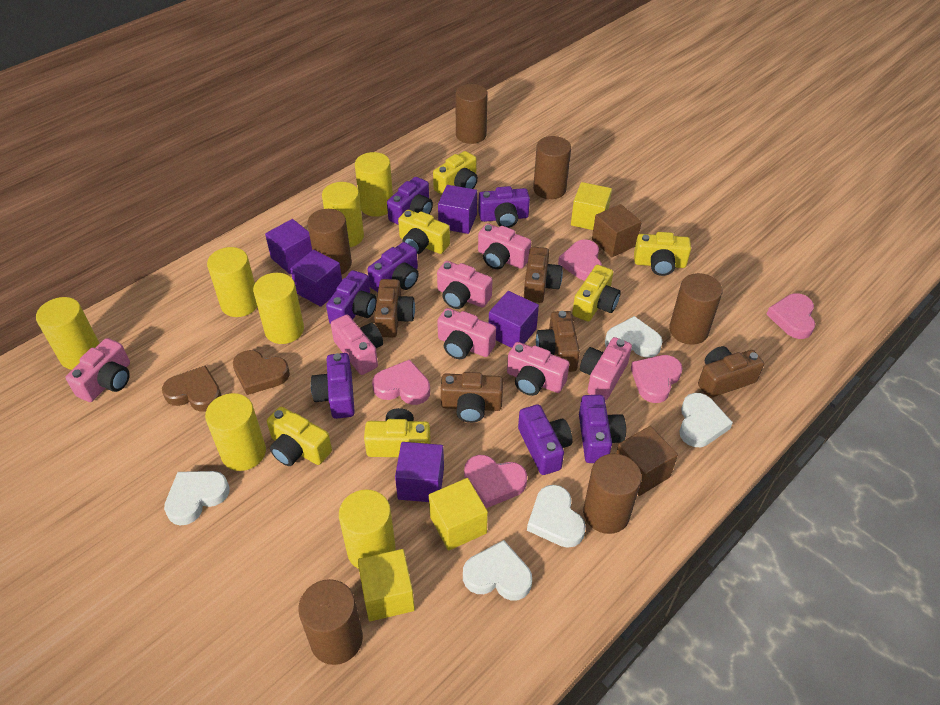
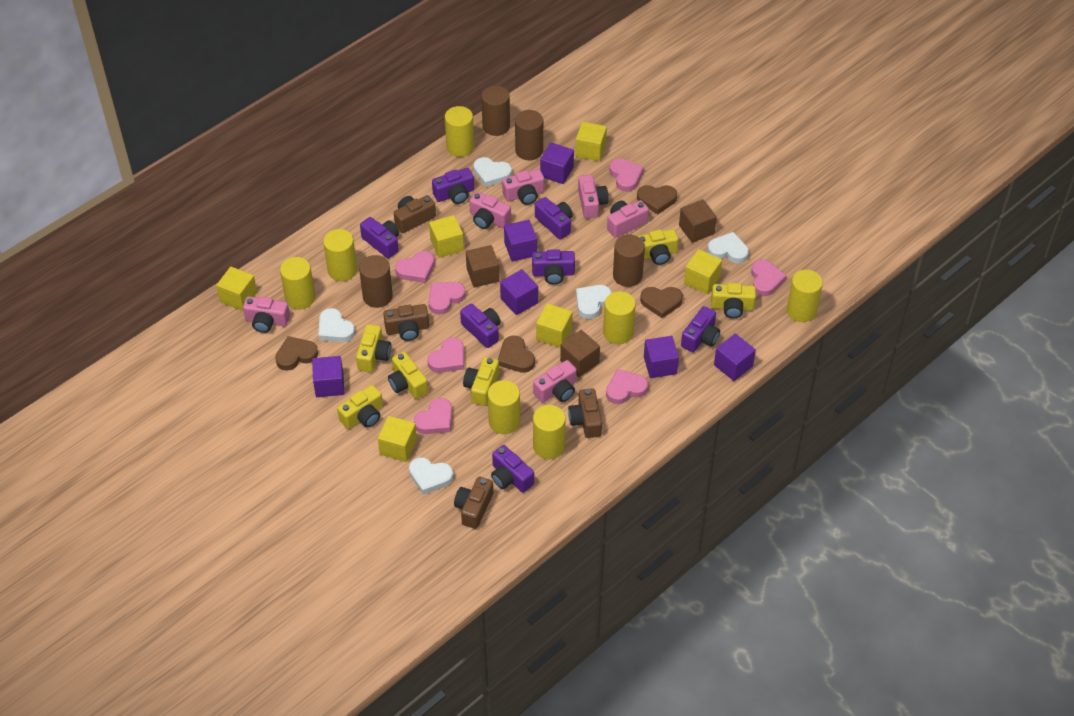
brown camera: [374,279,415,337] [441,372,503,423] [524,247,563,303] [536,311,580,372] [698,346,764,398] = 5 -> [383,304,429,341] [394,195,436,233] [454,477,493,529] [568,388,602,438] = 4
brown cube: [592,204,642,257] [616,426,678,496] = 2 -> [466,245,500,288] [560,330,600,377] [679,199,717,243] = 3
brown cylinder: [298,579,363,665] [307,209,352,275] [455,84,488,144] [533,136,571,199] [583,454,642,534] [669,273,723,345] = 6 -> [359,255,393,308] [481,86,510,136] [515,110,543,160] [613,235,645,287] = 4
brown heart: [162,365,222,412] [233,350,290,395] = 2 -> [275,336,318,371] [498,336,535,373] [637,185,677,214] [640,287,683,318] = 4
pink camera: [66,338,130,402] [331,315,383,375] [437,261,492,309] [437,308,496,359] [478,223,531,269] [507,342,569,396] [580,337,632,400] = 7 -> [243,296,290,333] [469,192,511,229] [502,169,544,205] [533,360,577,403] [578,175,608,219] [607,200,649,238] = 6
pink heart: [372,359,430,405] [464,455,527,508] [558,239,602,281] [631,355,683,403] [766,293,815,339] = 5 -> [395,251,435,283] [414,398,452,434] [427,337,464,373] [429,282,466,315] [606,369,648,404] [609,158,644,192] [751,259,787,296] = 7
purple cube: [265,219,312,274] [290,249,342,307] [395,442,444,502] [438,185,477,234] [489,291,539,348] = 5 -> [312,356,344,397] [500,269,538,315] [504,220,537,262] [540,142,574,184] [644,336,679,378] [714,333,756,381] = 6
yellow cube: [357,549,415,621] [429,478,488,551] [571,182,612,230] = 3 -> [216,267,257,311] [378,416,417,462] [429,215,464,258] [536,303,572,348] [575,122,607,161] [684,249,722,294] = 6

